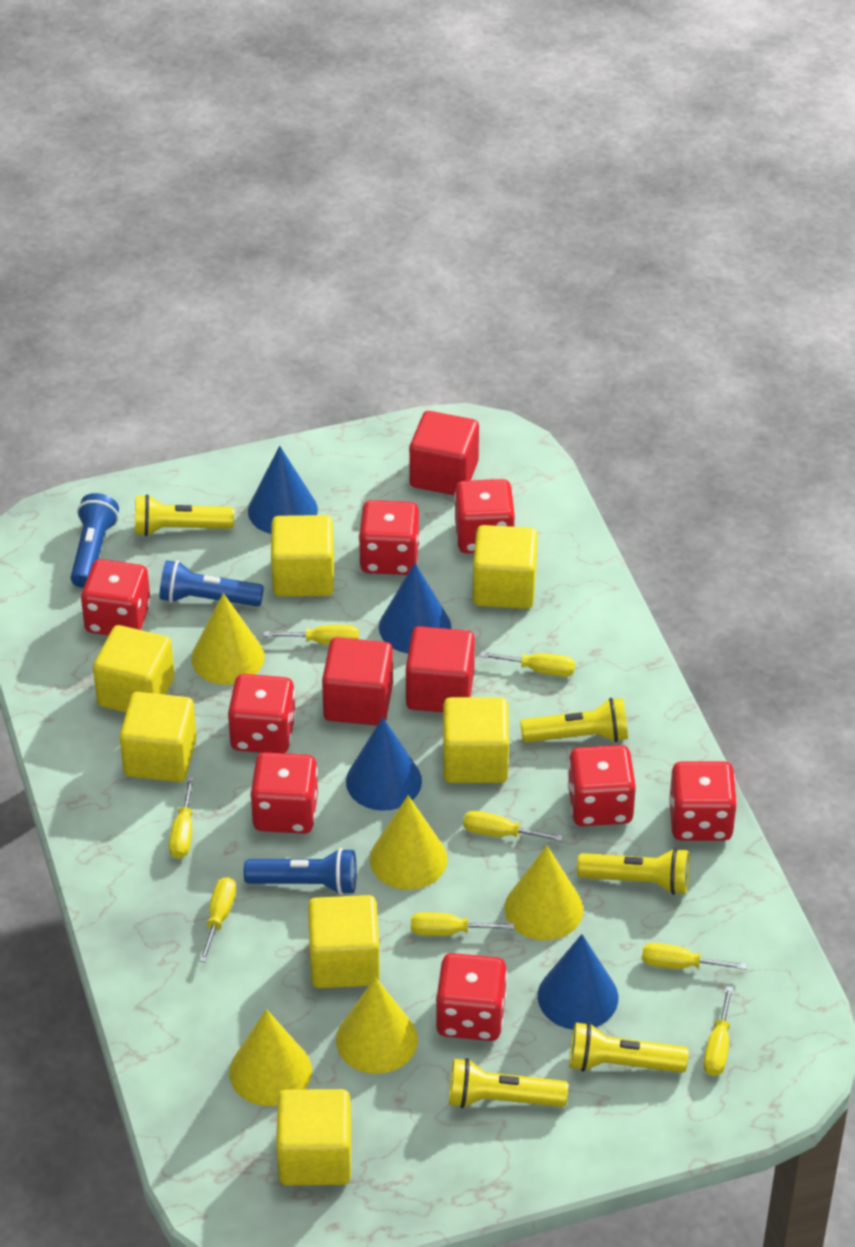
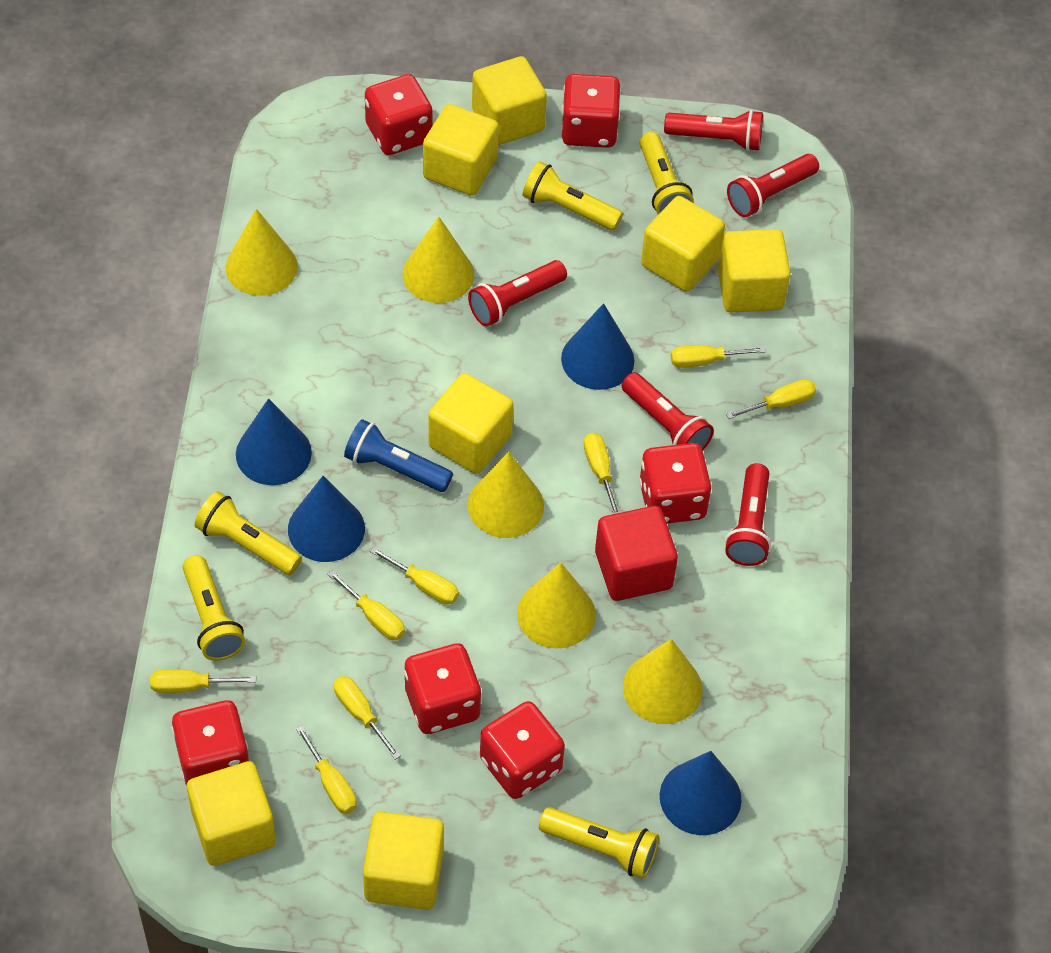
blue flashlight: [71,493,119,588] [159,560,264,606] [244,848,357,895] = 3 -> [344,419,453,492] = 1
red cube: [322,637,393,726] [406,626,475,713] [409,411,479,495] = 3 -> [595,506,678,601] = 1
red dice: [81,559,151,636] [228,674,296,753] [250,752,318,834] [359,500,420,575] [436,953,507,1041] [454,479,515,553] [568,745,636,826] [669,761,737,841] = 8 -> [172,700,250,786] [365,74,433,155] [404,643,481,734] [480,701,565,799] [561,74,621,148] [639,443,711,524] = 6
red flashlight: none = 0 -> [468,260,567,327] [622,372,714,450] [664,110,763,151] [725,463,771,566] [727,154,819,217] = 5

